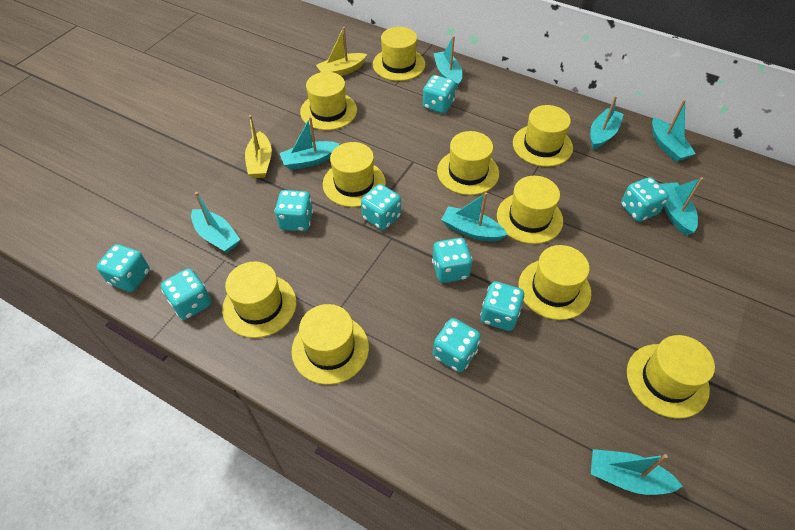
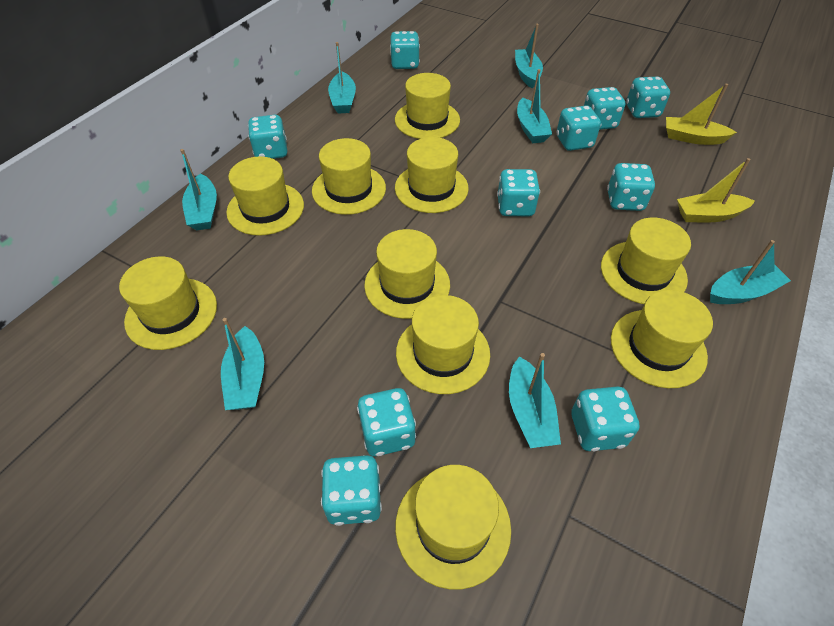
turquoise boat: [191,192,241,253] [279,117,340,170] [433,36,462,89] [441,192,508,242] [590,95,624,149] [591,449,683,495] [652,100,696,162] [659,177,703,236] = 8 -> [180,149,217,230] [221,318,264,410] [328,42,356,114] [509,353,561,448] [515,24,543,89] [517,69,552,143] [710,240,791,304] = 7
turquoise dice: [97,244,150,292] [161,268,211,320] [275,190,313,231] [361,184,401,230] [423,75,456,114] [432,238,473,283] [433,318,481,372] [480,281,524,331] [621,177,669,222] = 9 -> [248,115,287,159] [321,455,382,526] [357,388,416,456] [390,31,420,69] [497,169,540,216] [557,105,601,151] [571,386,640,451] [584,87,625,130] [607,163,655,211] [626,76,670,118] = 10

